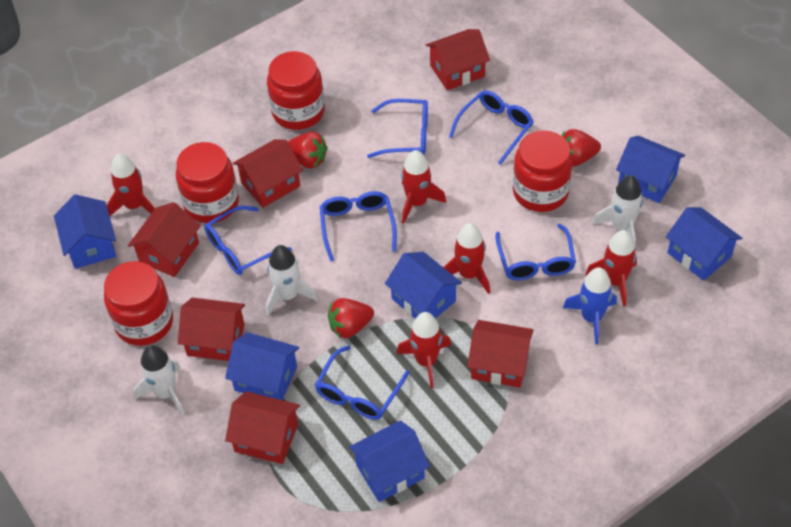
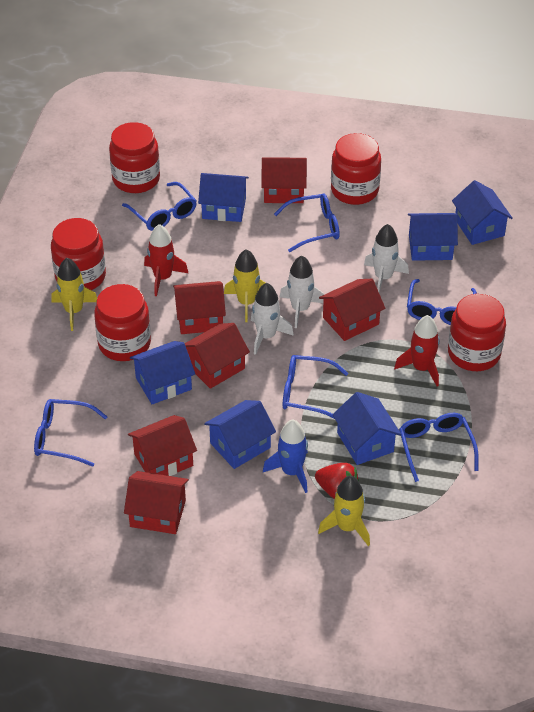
red jar: [104,261,173,346] [176,142,239,223] [267,51,325,130] [513,130,573,212] = 4 -> [51,218,106,290] [94,284,151,361] [109,122,160,193] [331,133,381,205] [448,294,506,371] = 5
red rocket: [107,154,155,216] [397,312,451,388] [401,150,446,223] [443,223,490,294] [585,230,637,306] = 5 -> [144,224,188,296] [394,315,440,386] = 2
red strawberry: [288,132,328,168] [328,298,374,338] [562,129,601,166] = 3 -> [315,463,359,499] = 1
yellow rocket: none = 0 -> [51,258,97,331] [224,249,266,322] [318,476,370,546] = 3

